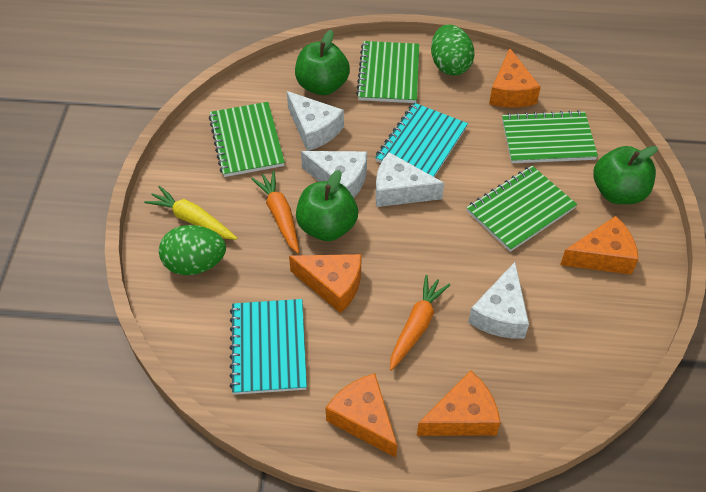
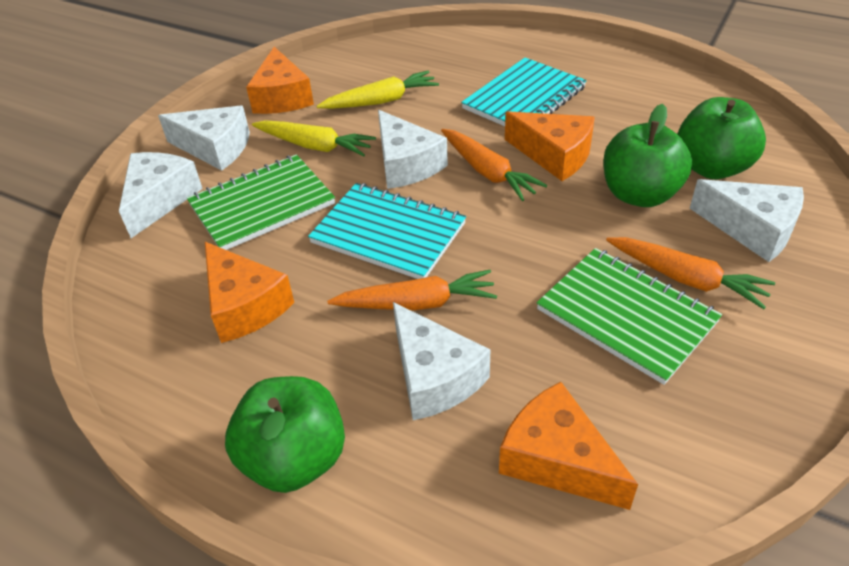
green egg: [159,225,226,275] [431,25,474,75] = 2 -> none = 0
green notebook: [209,102,285,177] [356,41,419,103] [467,166,577,252] [502,110,598,163] = 4 -> [187,154,335,250] [536,248,722,385] = 2
orange carrot: [251,171,299,253] [390,275,450,371] = 2 -> [327,270,497,310] [441,129,547,201] [606,237,775,309] = 3
orange cheese: [289,254,361,313] [325,373,397,458] [417,370,501,436] [489,48,541,108] [560,216,639,275] = 5 -> [205,242,294,343] [246,47,314,114] [499,382,638,510] [505,111,595,181] = 4
white cheese: [287,91,344,151] [301,151,367,198] [376,152,444,207] [468,262,529,339] = 4 -> [119,152,203,238] [158,106,250,171] [378,110,448,189] [393,302,490,420] [690,179,804,262] = 5
yellow carrot: [144,186,238,240] = 1 -> [252,120,376,157] [317,70,439,109] = 2

